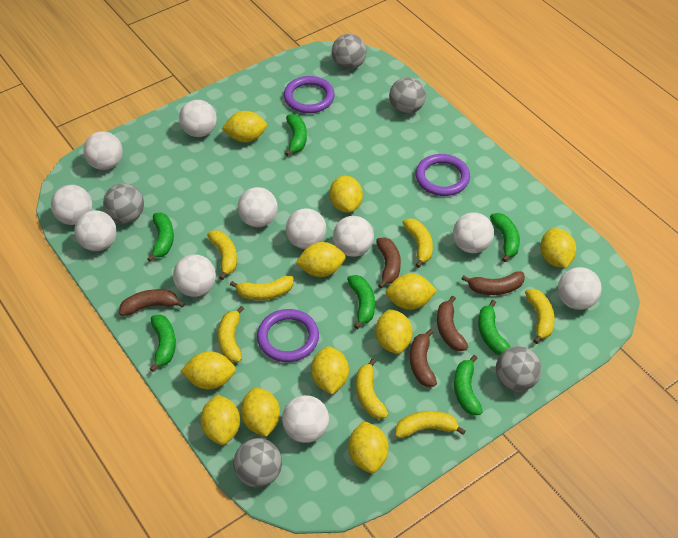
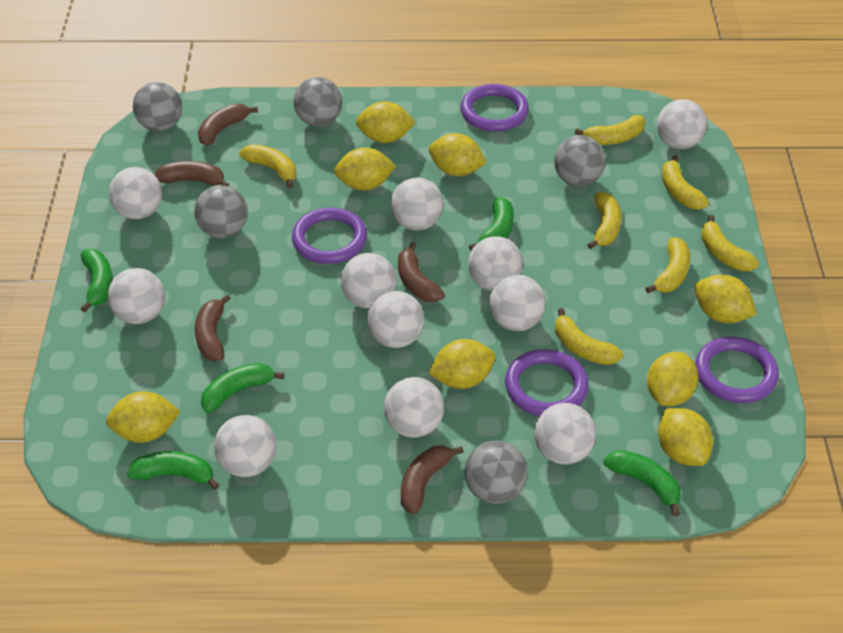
green banana: [147,213,174,262] [150,315,176,372] [285,114,307,156] [347,275,375,329] [454,355,483,415] [478,300,510,355] [490,213,520,262] = 7 -> [80,249,113,312] [127,451,219,490] [201,363,285,413] [469,197,514,251] [603,450,681,516] = 5
purple ring: [257,309,319,362] [284,76,335,113] [415,154,470,196] = 3 -> [292,208,367,264] [460,84,529,132] [505,349,589,416] [695,337,779,403] = 4
yellow lemon: [180,351,236,389] [200,394,240,445] [222,111,267,142] [241,387,280,437] [296,242,346,277] [311,346,349,394] [330,176,363,213] [348,421,389,473] [375,309,413,354] [386,274,437,310] [540,228,576,268] = 11 -> [106,391,181,443] [334,147,396,190] [356,101,416,143] [428,339,496,389] [429,133,487,176] [647,352,698,406] [658,408,713,466] [695,275,757,323] = 8

